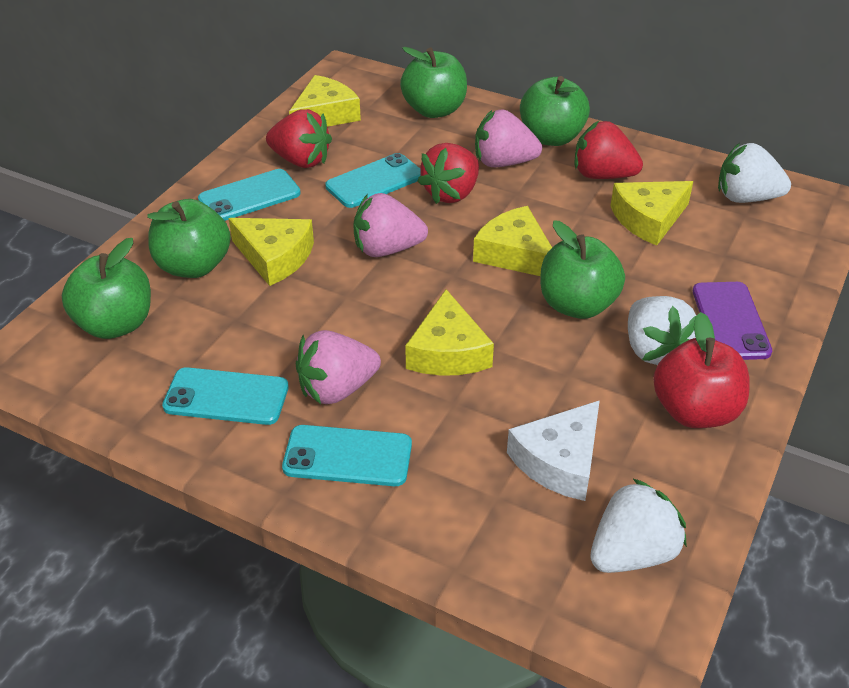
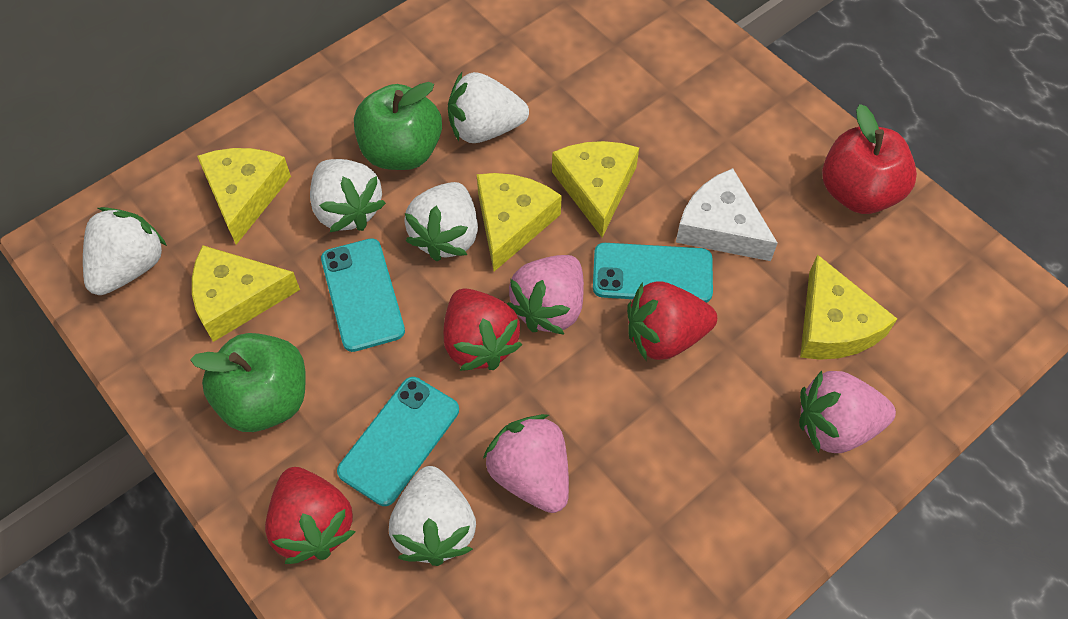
green apple: [62,238,151,339] [147,199,231,278] [400,47,467,118] [520,76,590,146] [540,220,625,319] = 5 -> [190,333,306,432] [354,82,442,170] = 2
purple phone: [693,282,772,360] = 1 -> none = 0
turquoise phone: [162,367,289,425] [198,169,301,221] [282,425,412,486] [325,153,421,208] = 4 -> [321,238,405,352] [337,377,459,506] [593,243,713,303] = 3
white strawberry: [590,479,687,573] [628,296,696,365] [718,143,791,203] = 3 -> [83,207,167,295] [310,159,386,232] [389,466,476,566] [405,182,478,262] [448,72,529,143] = 5

